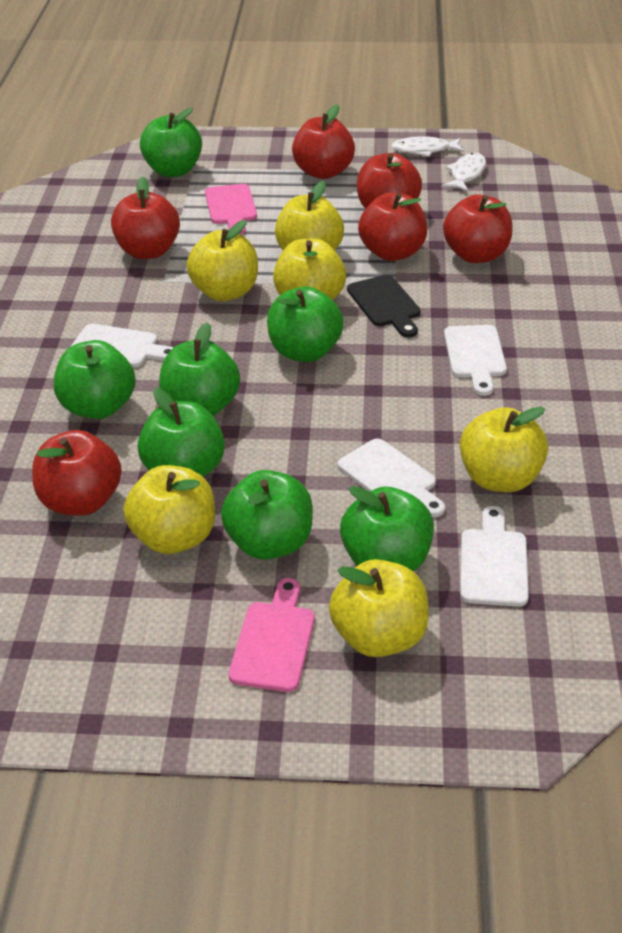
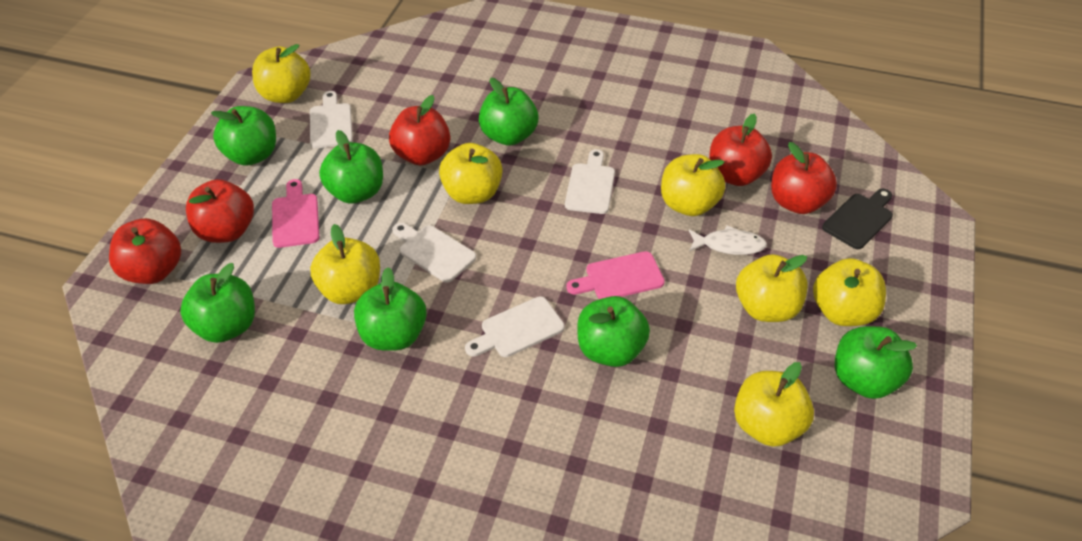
red apple: [32,430,122,516] [111,176,180,259] [292,104,355,179] [357,153,422,209] [358,193,427,261] [443,195,513,263] = 6 -> [109,218,181,284] [186,179,254,243] [389,95,450,165] [709,114,772,186] [771,142,837,214] = 5
white fish: [392,136,464,157] [442,153,486,192] = 2 -> [689,225,767,255] = 1
yellow apple: [123,465,215,554] [187,220,258,301] [273,238,346,300] [275,181,344,250] [329,559,429,657] [460,407,548,492] = 6 -> [252,44,311,103] [310,224,380,304] [439,143,503,204] [661,154,725,216] [734,362,814,447] [736,254,807,322] [813,258,886,326] = 7

